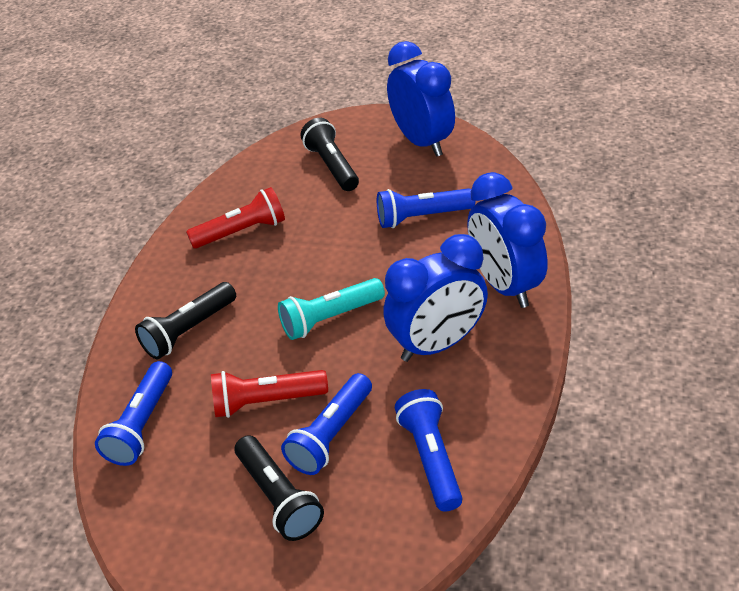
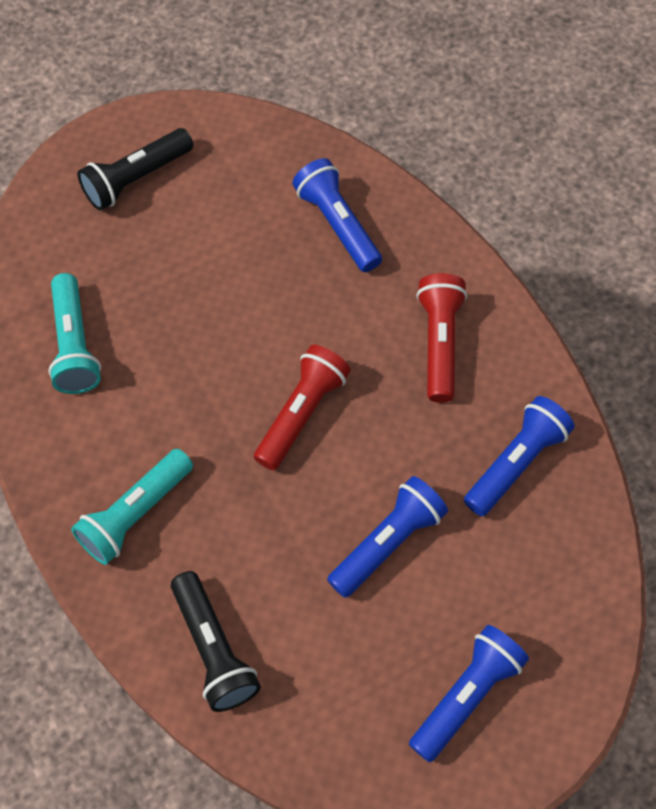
black flashlight: [135,282,236,359] [235,435,324,541] [300,118,359,191] = 3 -> [77,128,193,211] [171,571,261,712] = 2
blue clock: [383,234,488,362] [387,41,455,157] [467,172,547,308] = 3 -> none = 0
turquoise flashlight: [278,278,385,340] = 1 -> [48,273,101,394] [71,449,193,565] = 2

